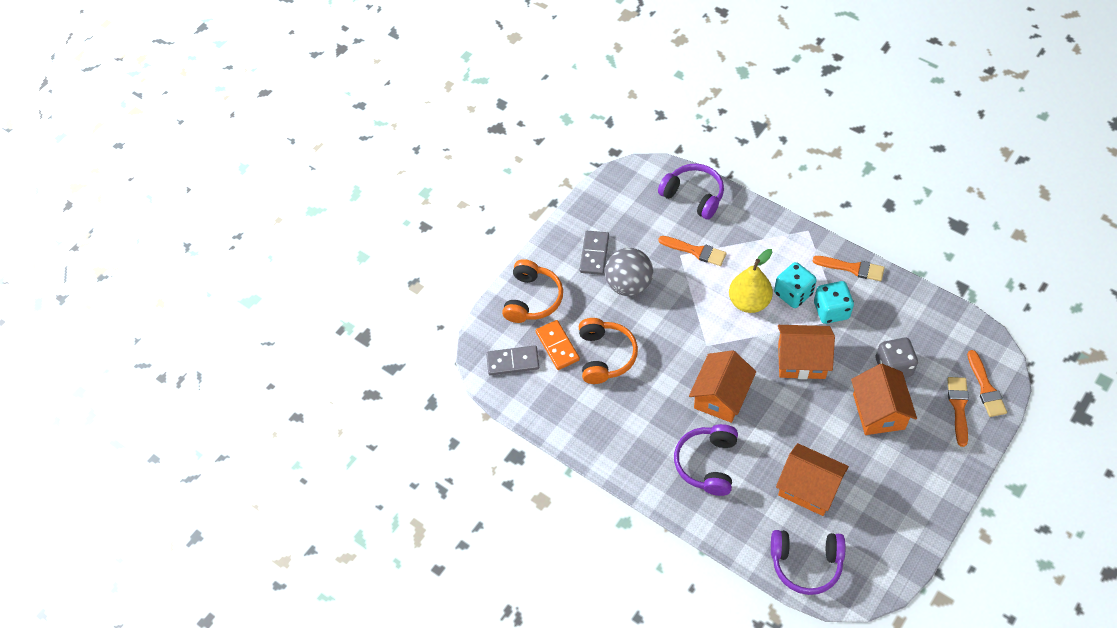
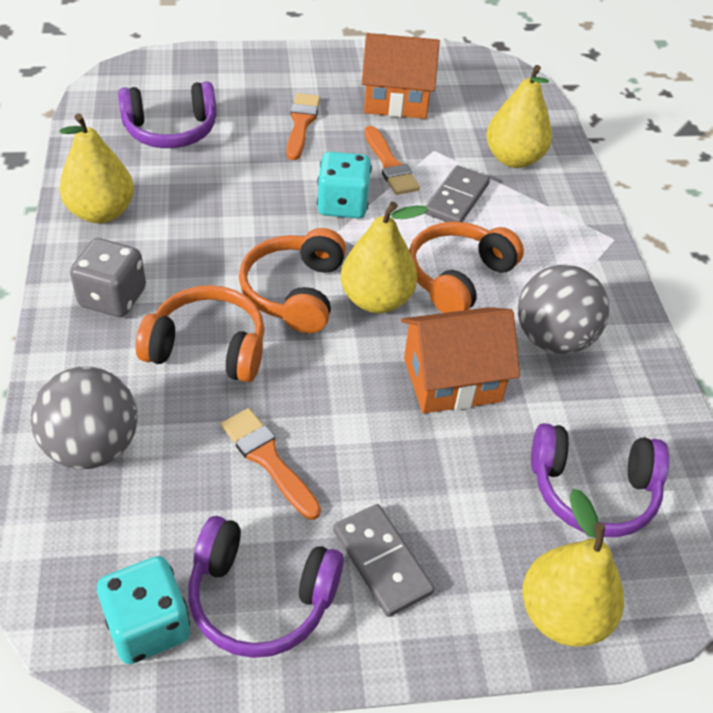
grey ball: [605,248,653,296] = 1 -> [30,367,138,469] [518,265,609,354] = 2
orange brush: [659,236,726,266] [813,256,884,281] [947,377,969,447] [967,350,1007,417] = 4 -> [221,408,321,520] [287,93,320,160] [364,126,420,195] = 3
orange domino: [536,320,580,370] = 1 -> none = 0
orange headphones: [502,259,563,323] [579,318,638,384] = 2 -> [136,285,264,382] [239,228,346,334] [409,221,524,313] = 3
orange house: [689,350,756,423] [776,443,849,516] [778,325,835,379] [851,364,917,435] = 4 -> [362,33,440,119] [401,307,520,414] = 2
yellow pear: [729,249,773,313] = 1 -> [59,114,134,223] [341,201,428,313] [487,65,552,168] [522,489,624,647] = 4

